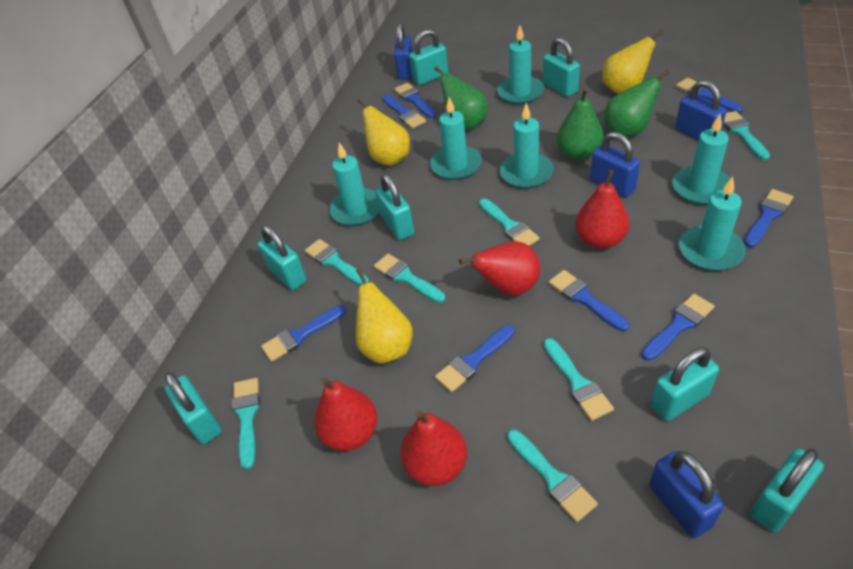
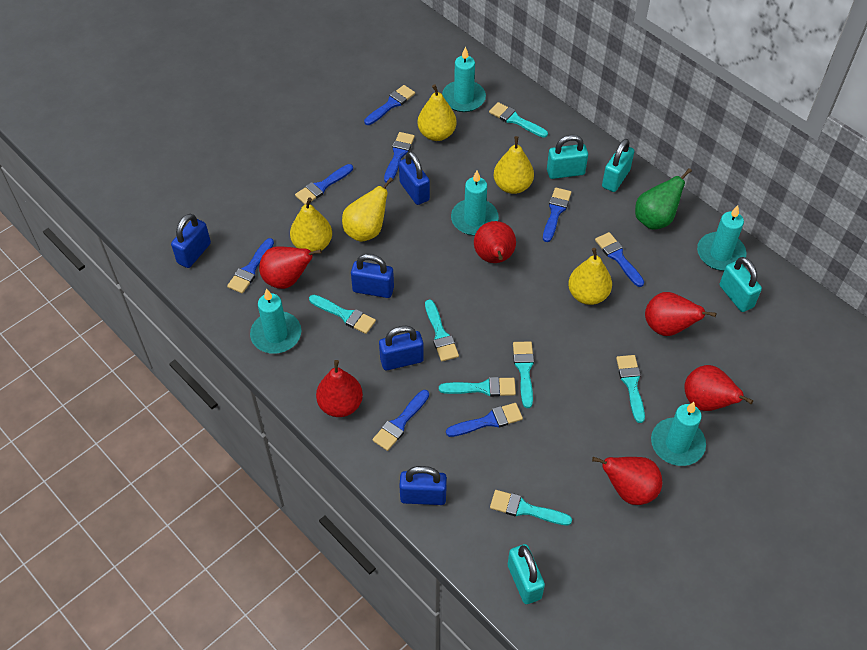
blue padlock: [394,23,413,80] [590,132,640,197] [650,451,724,538] [675,80,726,140] = 4 -> [171,214,211,268] [351,254,394,298] [379,326,424,370] [399,151,430,205] [399,466,447,505] = 5
green pear: [434,66,488,130] [557,88,604,160] [604,69,670,137] = 3 -> [635,168,692,230] = 1
red pear: [314,377,377,451] [400,410,467,486] [459,241,540,296] [575,170,629,249] = 4 -> [259,246,322,289] [316,360,363,417] [474,221,516,263] [592,457,662,505] [645,292,716,336] [684,365,753,411] = 6
turquoise candle: [329,143,379,226] [430,97,482,180] [497,25,544,105] [500,103,553,189] [672,114,730,205] [679,177,746,271] = 6 -> [250,288,301,354] [442,46,486,112] [451,171,499,236] [651,402,706,466] [697,205,746,271] = 5
turquoise padlock: [165,372,222,444] [258,225,307,290] [375,174,414,240] [409,29,448,85] [543,37,580,97] [651,347,719,421] [750,448,824,532] = 7 -> [508,544,545,604] [547,135,588,179] [602,139,634,192] [720,257,762,312] = 4
yellow pear: [356,268,413,364] [357,98,410,166] [602,30,663,94] = 3 -> [290,197,332,252] [342,177,393,242] [418,84,457,141] [494,136,534,194] [568,248,612,305] = 5

